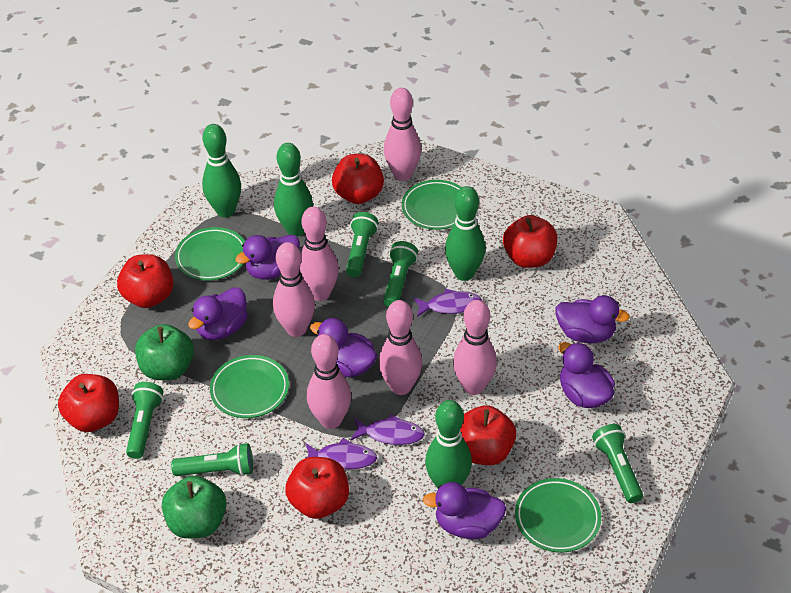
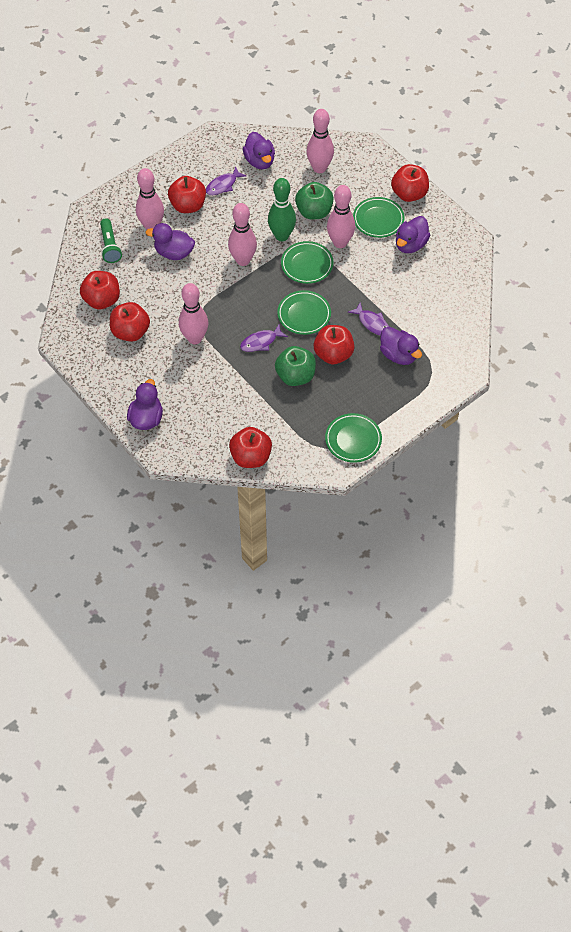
green bowling pin: [202,124,241,217] [274,143,313,236] [425,400,472,489] [445,186,485,281] = 4 -> [268,178,296,241] = 1
green flashlight: [126,382,164,459] [171,443,253,476] [346,212,378,277] [383,241,418,307] [592,424,643,503] = 5 -> [100,218,122,263] = 1
pink bowling pin: [273,242,315,337] [300,207,339,301] [307,334,351,429] [379,300,422,395] [384,88,421,181] [453,300,497,395] = 6 -> [136,168,164,230] [179,283,208,344] [228,203,257,266] [306,109,334,173] [327,185,355,248] = 5
purple duck: [188,287,248,340] [235,234,300,280] [310,318,378,377] [423,482,506,539] [556,295,630,343] [559,342,615,408] = 6 -> [127,379,163,430] [146,223,195,260] [243,132,275,169] [380,327,422,365] [396,216,430,253] = 5

